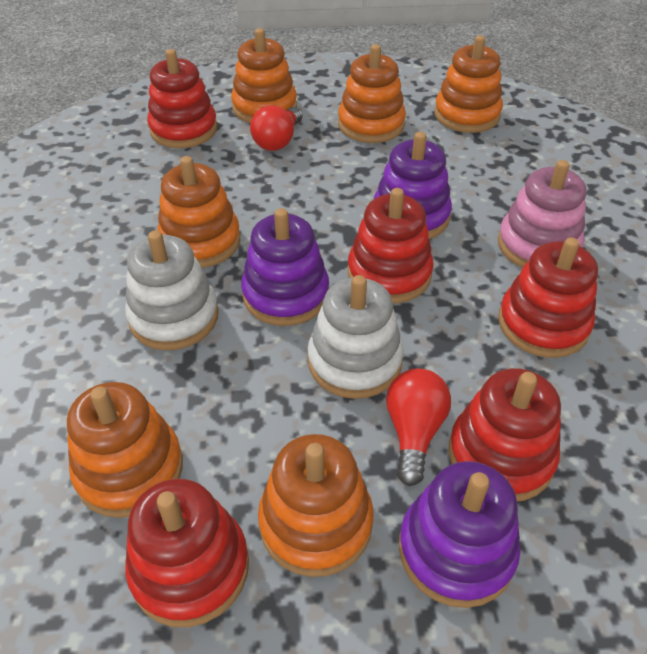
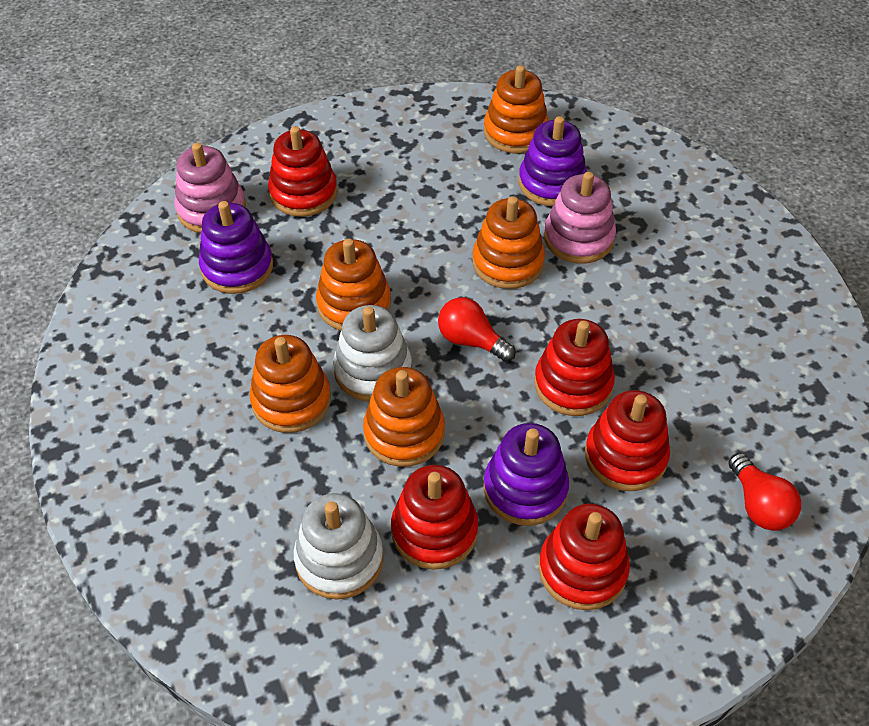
orange stacking toy: [67,382,183,518] [157,156,240,268] [231,28,297,123] [258,434,374,577] [338,44,406,143] [434,35,503,133] = 6 -> [249,335,331,433] [316,239,391,331] [363,367,445,467] [472,196,545,289] [484,65,549,153] = 5
pink stacking toy: [498,160,586,268] = 1 -> [174,143,246,233] [544,172,616,264] = 2

